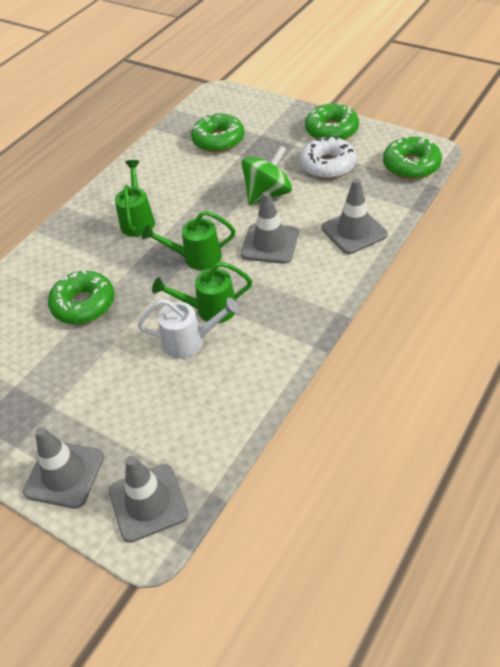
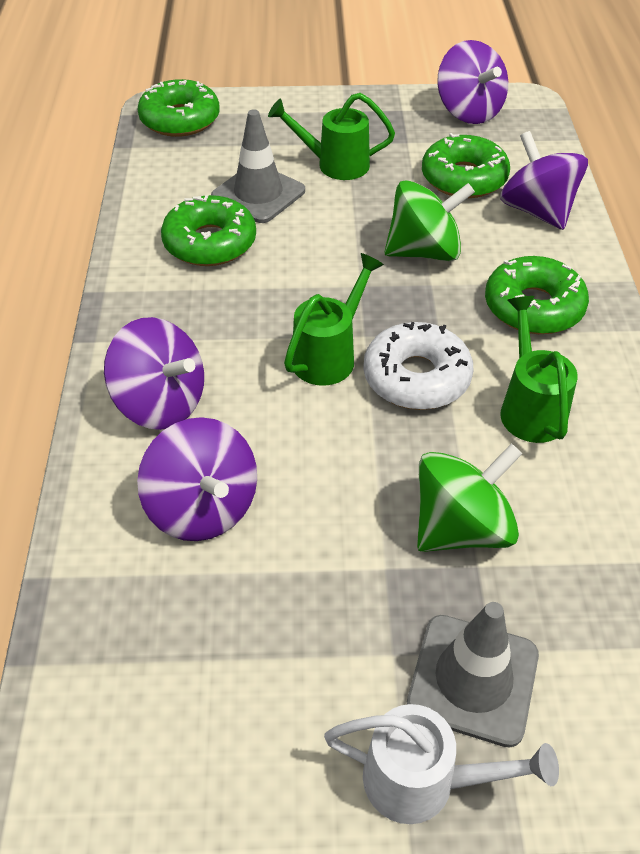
green spinning top: [241,146,292,205] = 1 -> [384,180,475,261] [417,444,522,552] = 2
grey traffic cone: [23,427,104,509] [109,456,188,543] [241,191,299,264] [322,178,388,254] = 4 -> [211,109,305,223] [407,602,539,747] = 2
purple spinning top: none = 0 -> [104,317,204,430] [137,417,257,541] [437,40,508,124] [500,131,588,230] = 4

